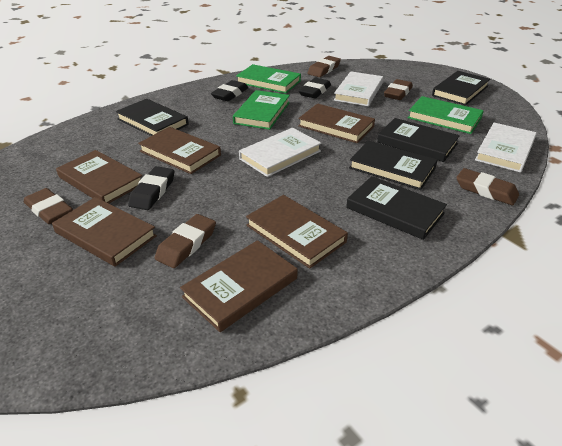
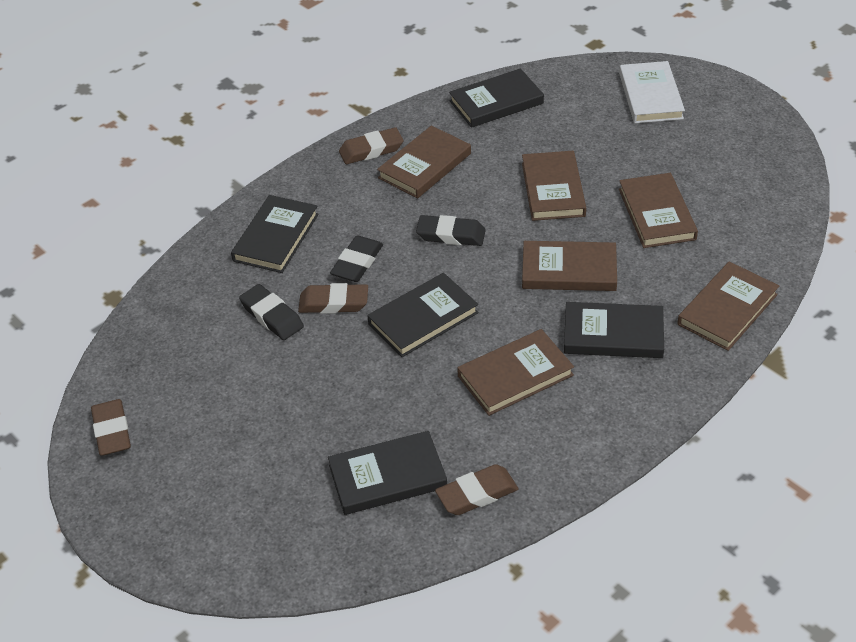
brown eraser: [24,188,73,224] [155,214,216,268] [308,56,341,77] [384,79,413,100] [456,168,519,205] = 5 -> [91,399,131,456] [298,283,368,314] [339,127,403,164] [435,464,518,515] = 4
green book: [233,90,290,130] [236,64,301,93] [408,96,484,134] = 3 -> none = 0
white book: [239,128,321,177] [334,71,383,106] [475,123,537,173] = 3 -> [619,61,685,123] = 1

